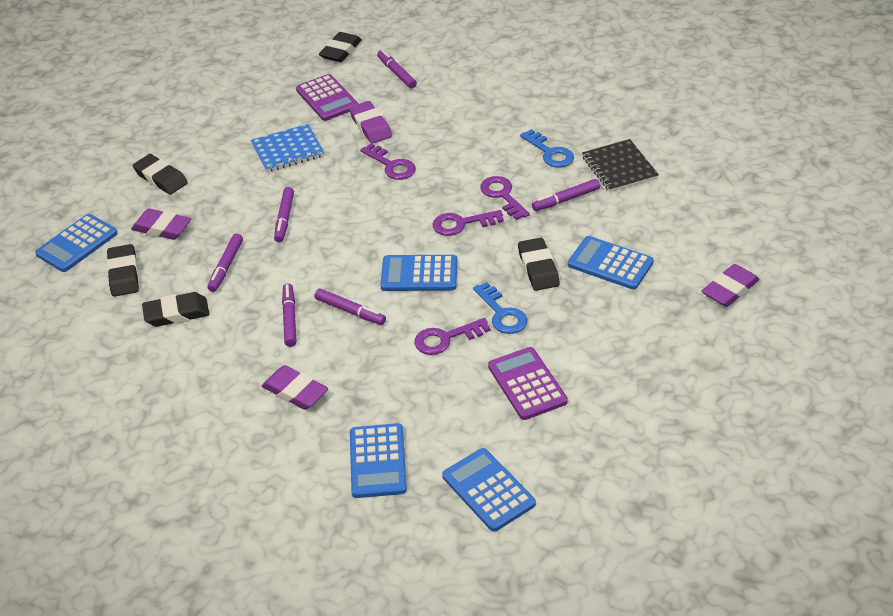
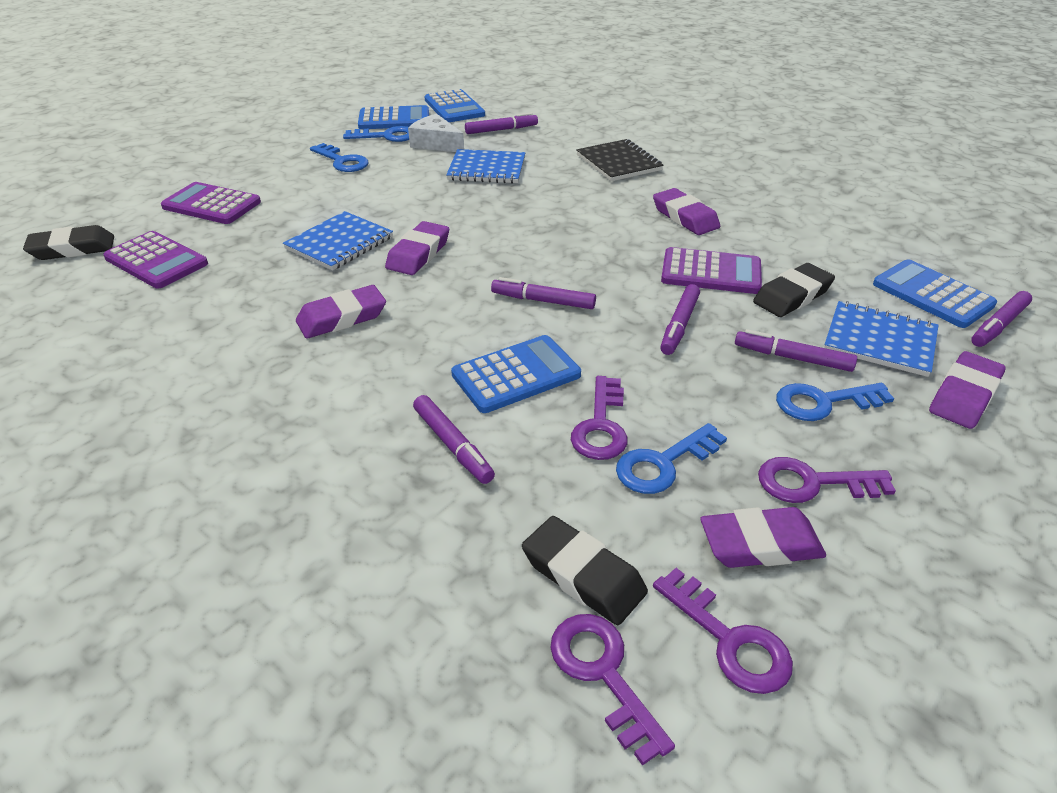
black eraser: [107,244,139,297] [133,154,188,195] [142,292,209,327] [319,32,362,62] [518,238,560,291] = 5 -> [23,225,114,260] [522,516,648,625] [753,263,835,317] = 3
blue calculator: [35,214,118,272] [350,423,407,498] [380,255,457,291] [442,448,536,532] [568,236,654,289] = 5 -> [358,105,429,129] [424,89,485,122] [451,335,581,413] [873,259,997,328] = 4
blue key: [473,282,527,334] [520,129,574,168] = 2 -> [310,143,368,172] [343,126,409,142] [616,423,727,494] [776,383,894,421] = 4
blue notebook: [251,124,324,172] = 1 -> [283,211,393,271] [446,149,525,184] [824,301,938,377] = 3
purple calculator: [296,74,358,121] [488,347,568,420] = 2 -> [103,231,208,289] [161,182,261,224] [661,247,762,294] = 3
purple eraser: [131,208,191,240] [262,365,328,410] [349,101,392,144] [702,264,760,307] = 4 -> [296,285,386,339] [385,221,449,275] [653,188,720,235] [700,507,826,568] [929,351,1006,429] = 5
white cheese: none = 0 -> [408,114,464,152] = 1

